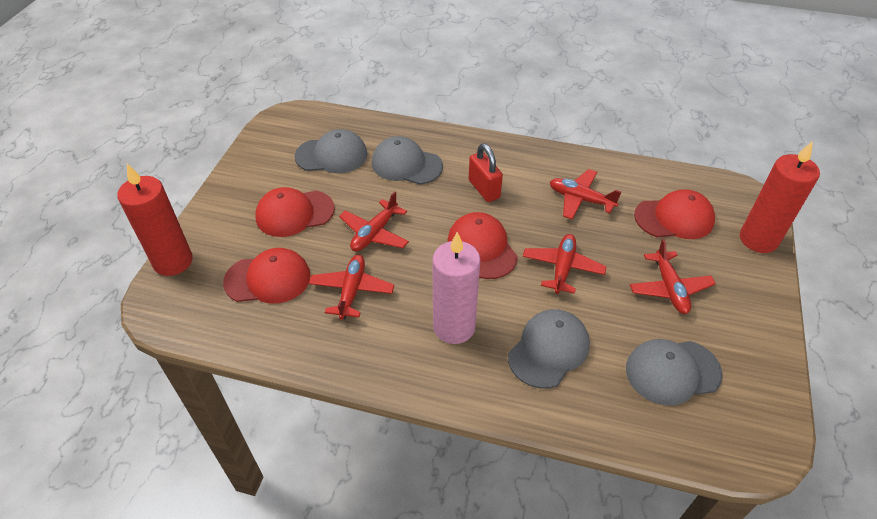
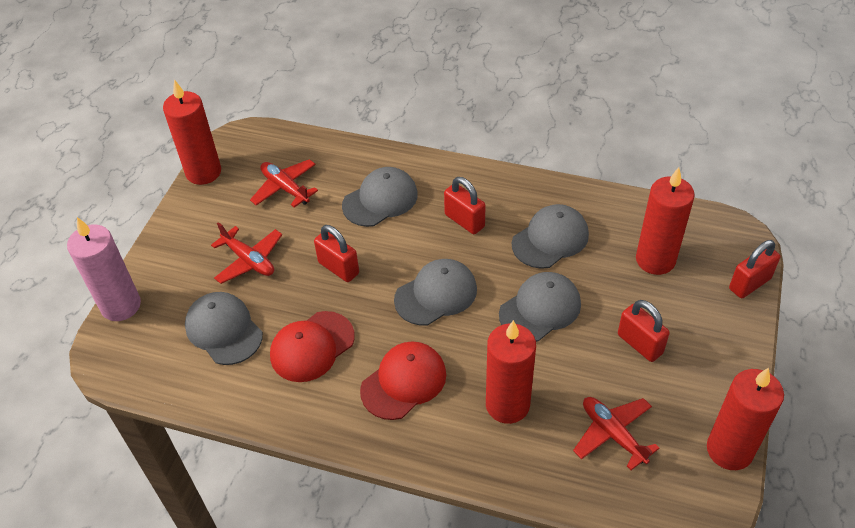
grey cap: [295,129,368,173] [372,136,443,185] [508,309,590,388] [626,339,723,406] = 4 -> [185,292,263,365] [342,167,418,227] [394,259,477,326] [499,272,581,342] [512,204,589,269] = 5
red candle: [117,164,193,276] [740,141,820,253] = 2 -> [163,80,221,185] [486,320,536,424] [636,167,695,275] [707,368,784,470] = 4
red cap: [223,248,311,304] [255,187,335,237] [448,212,518,279] [634,189,715,239] = 4 -> [270,311,355,382] [360,342,446,420] = 2
red padlock: [469,143,503,202] = 1 -> [314,225,359,282] [444,177,486,234] [618,300,670,362] [729,240,780,298] = 4
red plane: [309,255,394,320] [339,191,409,251] [523,234,607,294] [550,169,622,219] [630,239,716,314] = 5 -> [211,222,282,284] [250,159,318,208] [573,397,660,470] = 3

